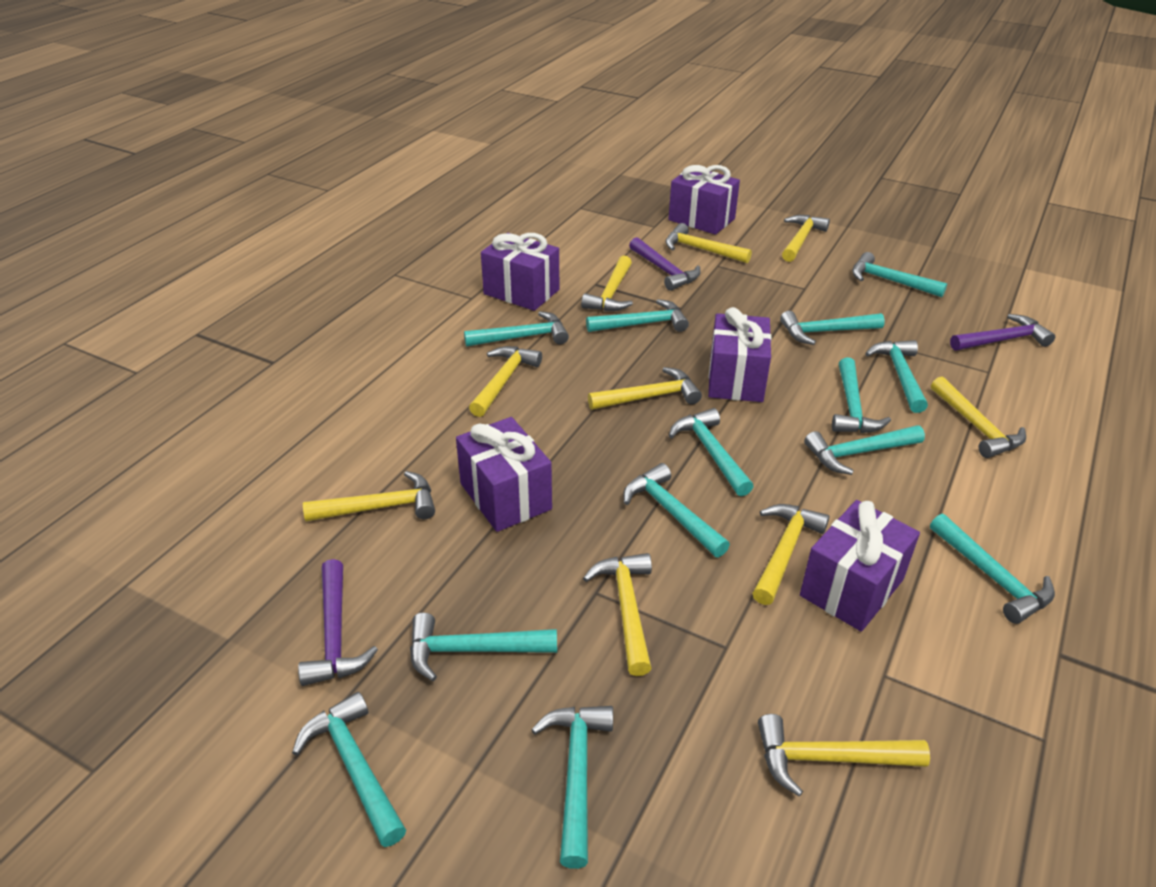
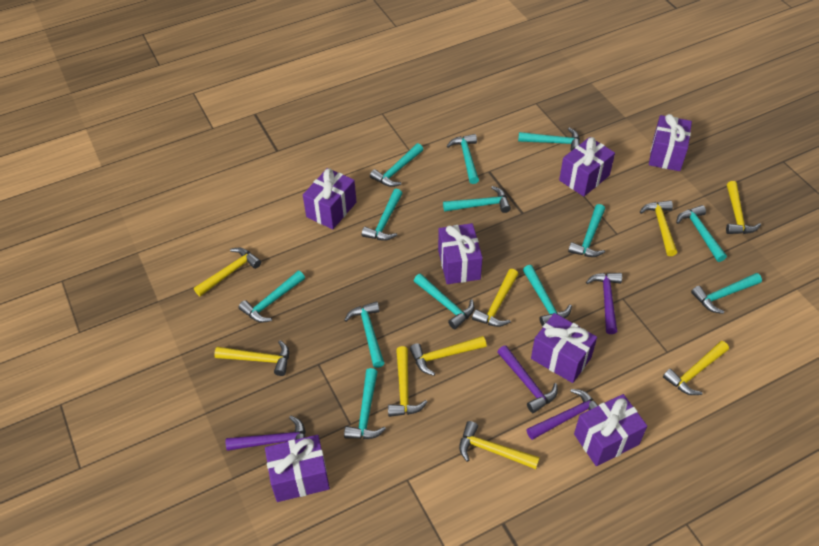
purple gift: [456,417,552,532] [481,233,559,311] [668,165,740,235] [708,307,771,402] [800,500,920,632] = 5 -> [265,435,330,502] [303,168,356,229] [438,223,483,284] [531,313,597,383] [559,137,615,197] [574,394,647,466] [649,114,692,171] = 7
purple hammer: [298,559,378,686] [629,237,701,291] [950,314,1055,351] = 3 -> [226,416,306,451] [498,345,558,413] [526,389,599,440] [586,273,622,334] = 4
yellow hammer: [303,471,435,521] [469,346,542,417] [581,256,633,311] [583,553,652,676] [588,367,702,410] [665,223,752,263] [752,504,829,605] [758,714,930,797] [782,215,830,262] [931,377,1026,458] = 10 -> [194,248,261,297] [214,340,289,376] [388,346,427,417] [410,336,487,376] [459,421,540,469] [472,269,518,327] [640,200,677,256] [663,341,729,395] [726,181,761,234] = 9

